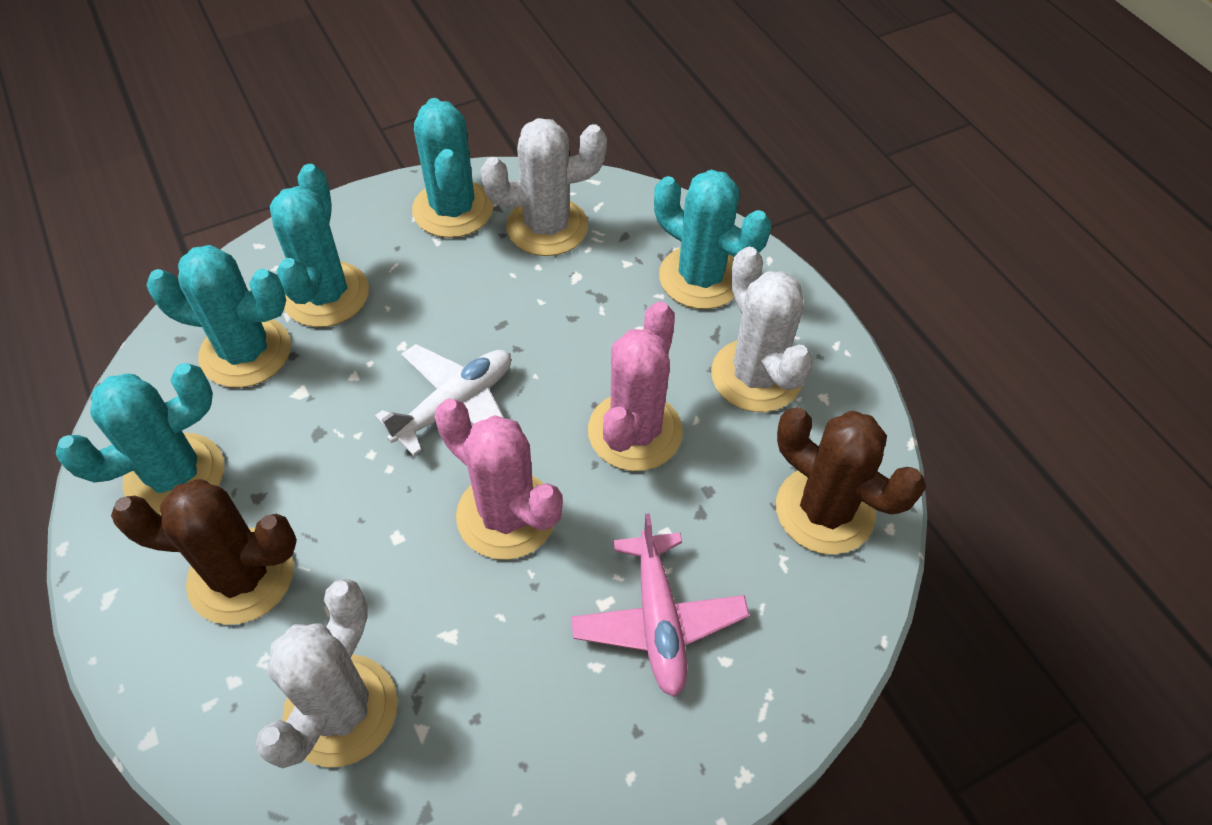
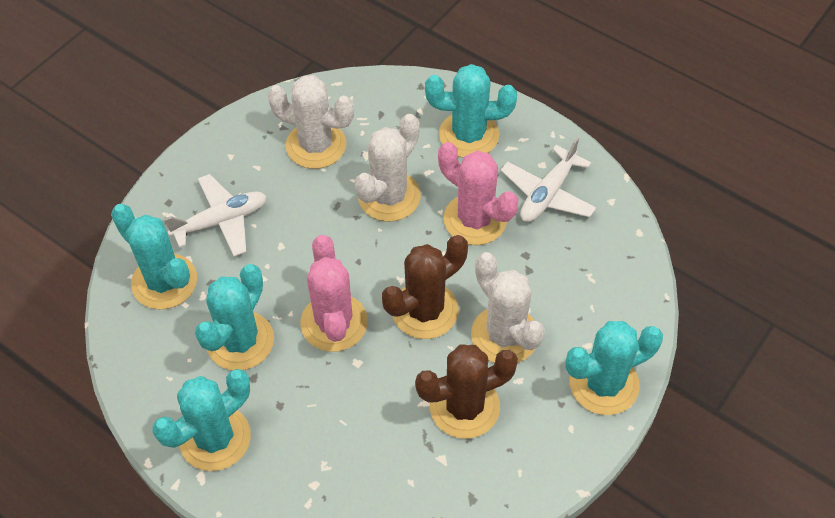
pink plane: [571,513,750,697] = 1 -> none = 0
white plane: [375,344,511,456] = 1 -> [163,174,267,257] [501,137,596,222] = 2

